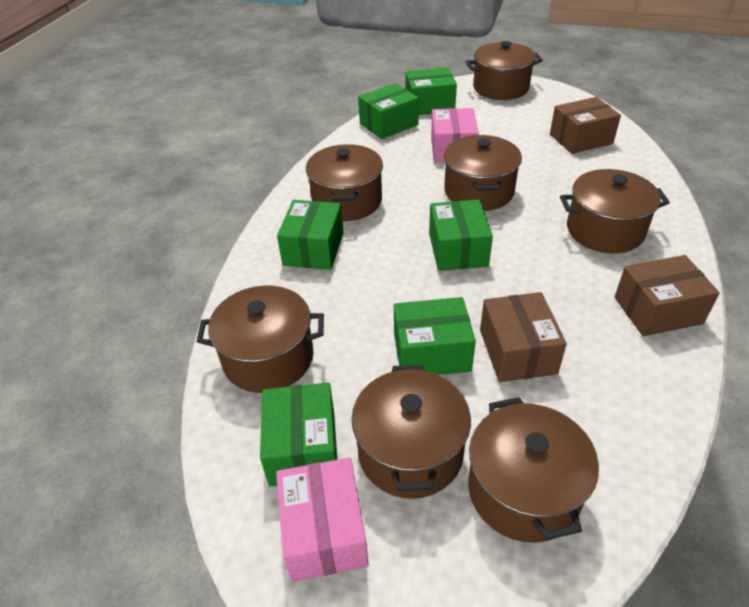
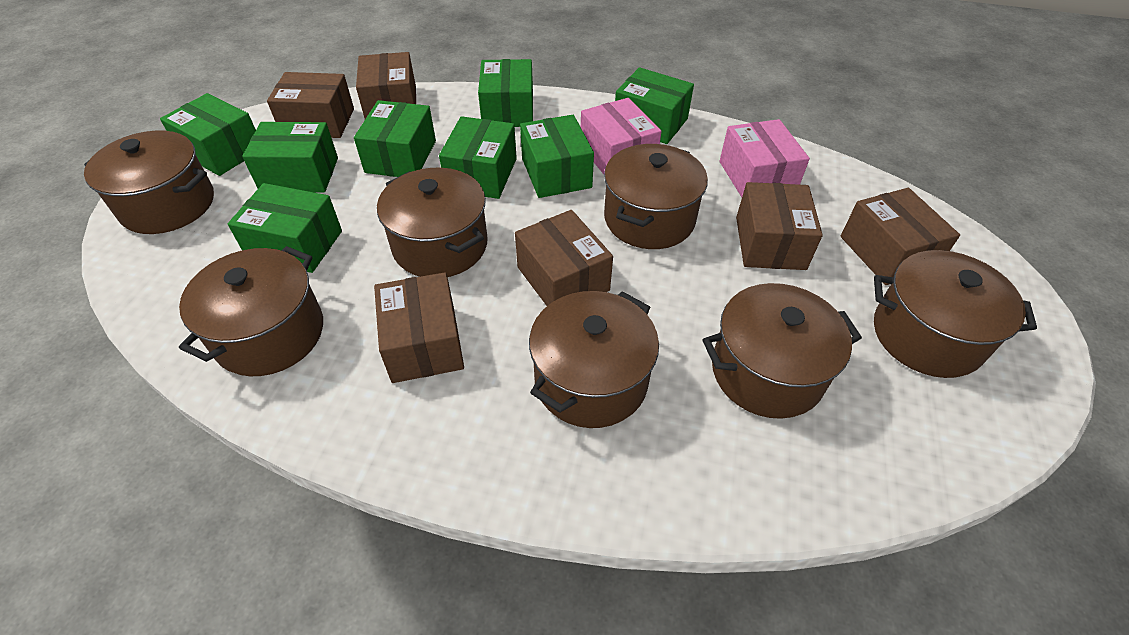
brown box: [480,292,567,382] [550,97,621,154] [614,255,720,336] = 3 -> [267,72,354,138] [356,52,416,119] [374,272,464,383] [515,210,613,306] [736,182,823,270] [841,188,960,285] = 6
green box: [260,383,337,487] [277,200,344,270] [358,83,419,139] [394,297,476,375] [405,67,457,115] [429,200,493,271] = 6 -> [160,93,256,176] [228,183,342,273] [242,122,338,192] [354,100,436,177] [439,116,517,199] [478,59,533,127] [520,115,594,198] [615,67,694,144] = 8

